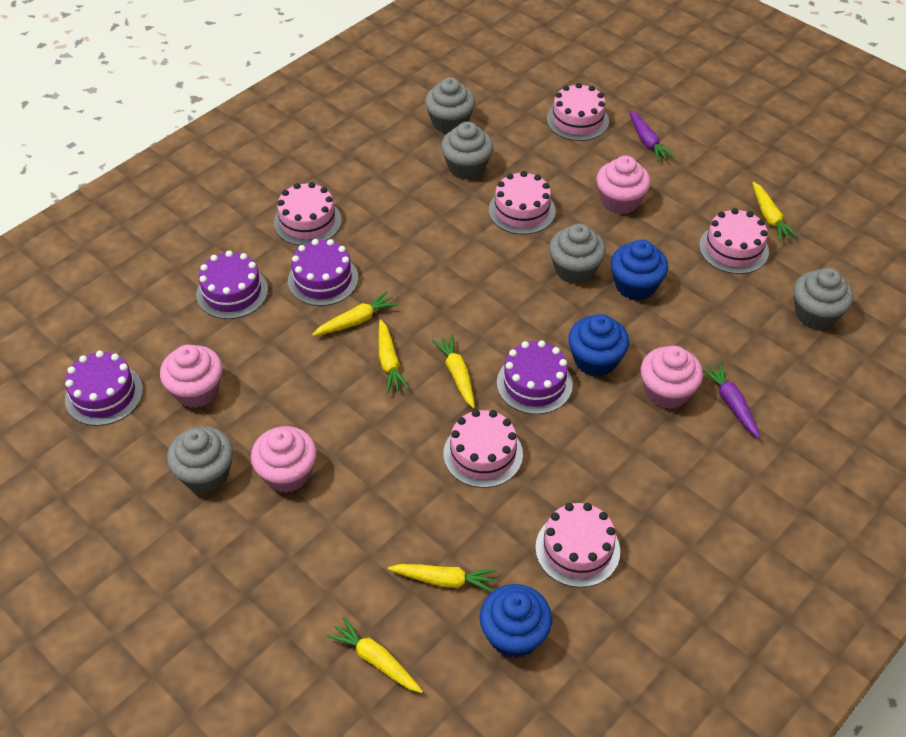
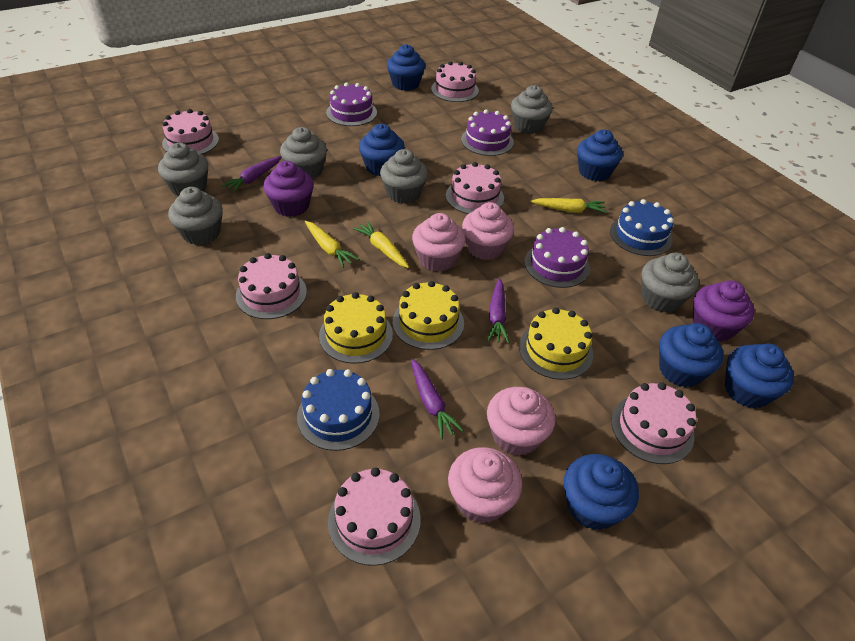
blue cake: none = 0 -> [297,369,380,451] [610,199,674,256] = 2
blue cupcake: [480,584,552,658] [568,314,629,377] [611,240,668,300] = 3 -> [359,124,405,176] [387,44,425,91] [564,454,639,530] [577,130,623,181] [659,323,724,387] [725,343,794,409] = 6
grey cupcake: [167,426,233,493] [425,77,475,133] [441,122,493,179] [549,224,606,284] [794,268,854,329] = 5 -> [158,143,209,196] [168,187,223,245] [280,127,327,179] [380,149,428,204] [511,85,552,134] [641,253,699,313] = 6
purple cake: [65,351,143,426] [196,251,268,319] [288,239,358,306] [497,340,573,414] = 4 -> [326,83,377,126] [461,109,514,156] [524,227,590,288] = 3
purple carrot: [629,110,675,162] [702,362,760,438] = 2 -> [221,156,281,193] [411,359,464,439] [487,278,510,343] = 3
purple cupcake: none = 0 -> [263,161,314,217] [693,280,755,342] = 2
yellow cake: none = 0 -> [319,292,393,364] [393,281,464,350] [519,307,593,380] = 3
yellow carrot: [312,291,398,336] [326,617,423,693] [379,319,409,393] [388,564,497,592] [432,334,475,409] [752,182,798,241] = 6 -> [305,221,359,268] [352,221,409,268] [531,198,606,213] = 3

